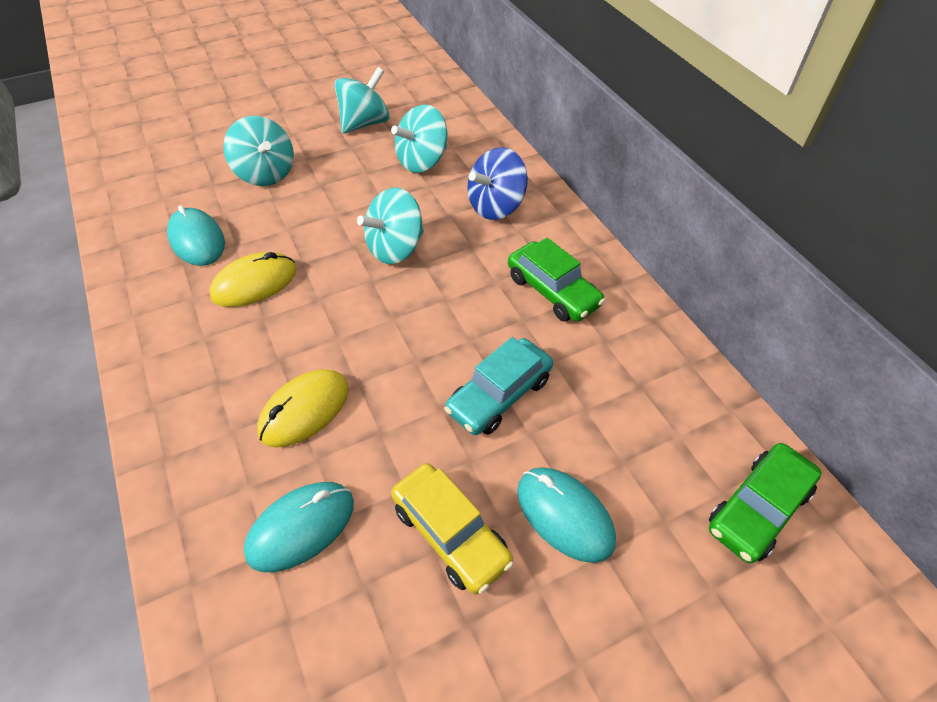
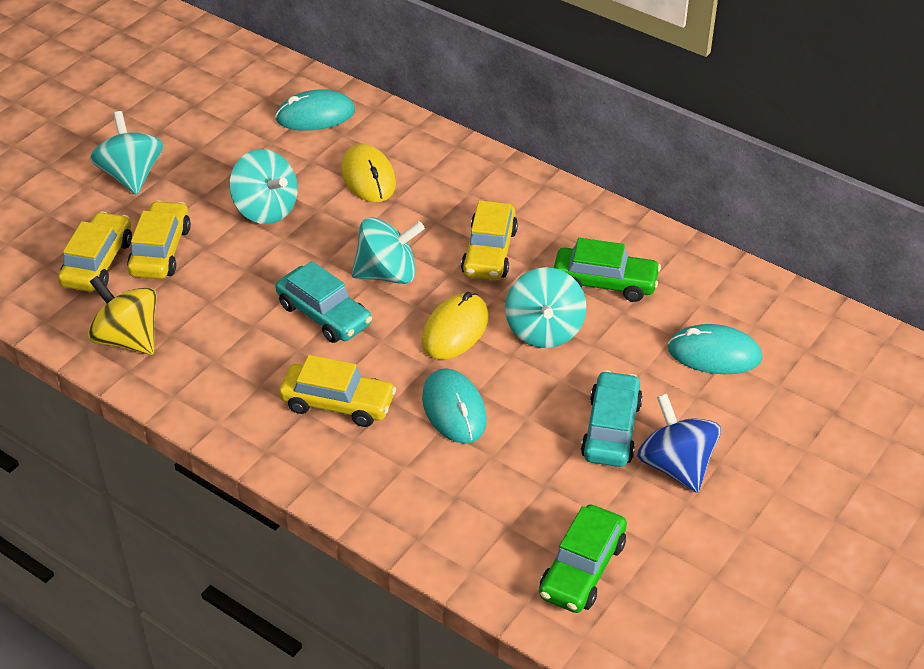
turquoise car: [444,337,553,435] = 1 -> [275,261,372,343] [581,370,643,467] = 2
yellow car: [391,463,514,595] = 1 -> [58,211,132,292] [127,200,191,279] [279,355,396,427] [461,200,518,280] = 4
yellow spinning top: none = 0 -> [88,276,157,355] = 1

